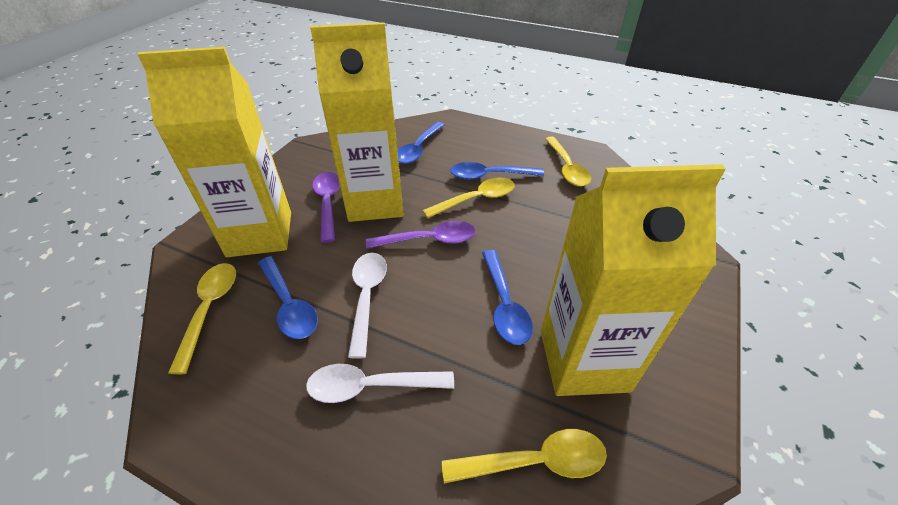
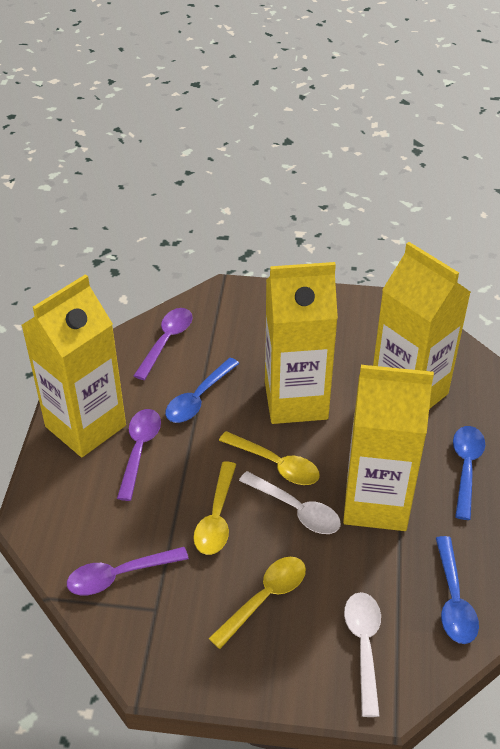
blue spoon: [258,256,318,339] [397,122,445,164] [450,162,544,180] [482,250,533,345] = 4 -> [165,358,240,423] [436,536,479,644] [453,426,485,520] = 3
purple spoon: [312,172,340,243] [366,221,476,249] = 2 -> [67,547,189,595] [117,409,161,501] [133,308,192,380] = 3
yellow carton: [137,47,291,257] [310,22,404,222] [541,164,726,396] = 3 -> [21,274,126,457] [265,262,338,424] [343,365,434,531] [373,242,471,409] = 4
yellow spoon: [168,263,236,374] [422,177,515,218] [442,429,607,484] [545,137,591,187] = 4 -> [193,461,236,555] [208,557,306,649] [219,431,320,485] = 3

